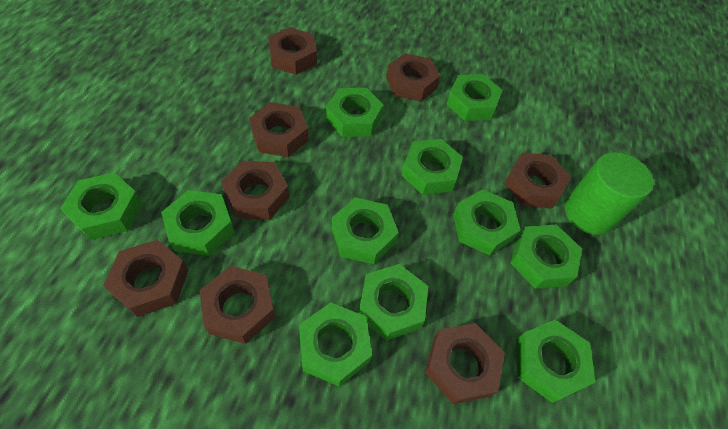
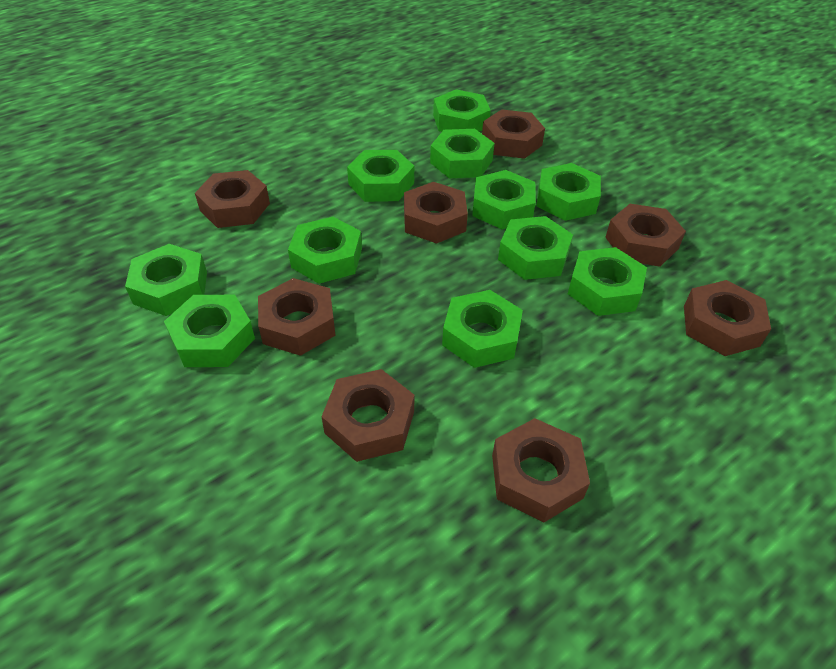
green cylinder: [565,152,654,235] = 1 -> none = 0

